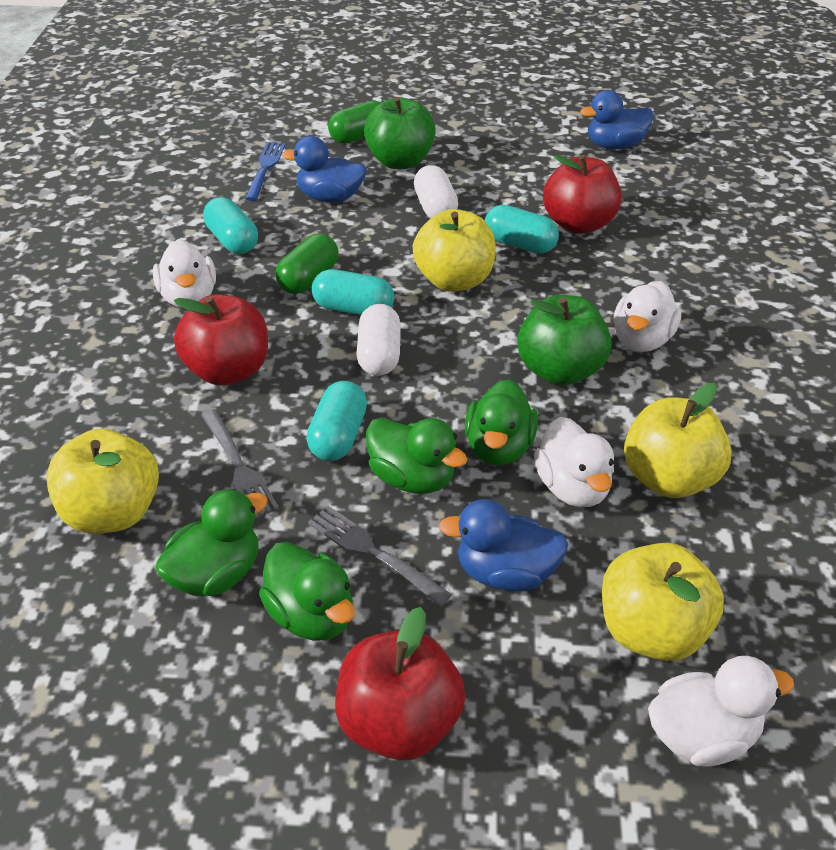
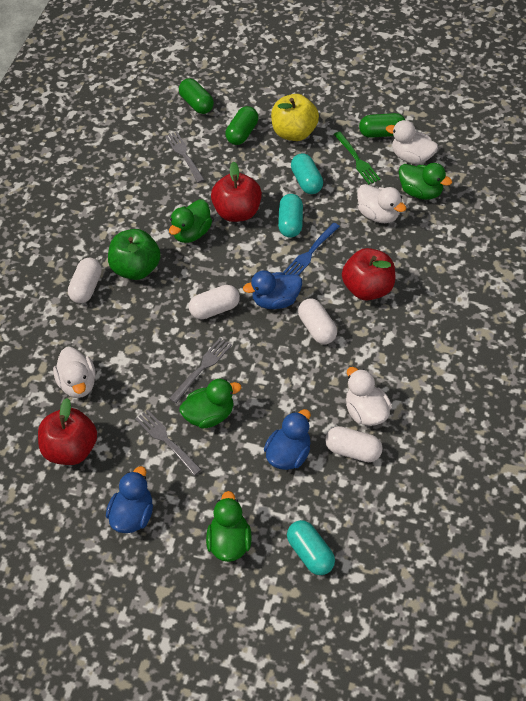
green apple: [364,97,436,169] [517,295,612,385] = 2 -> [108,229,161,280] = 1
green capsule: [275,233,339,294] [328,100,381,144] = 2 -> [179,79,214,114] [226,106,258,145] [359,113,405,138] = 3
green fork: none = 0 -> [334,131,380,184] = 1
grey fork: [201,409,279,518] [308,506,452,606] = 2 -> [135,410,202,476] [165,131,205,183] [169,338,232,403] = 3
turquoise capsule: [203,197,258,254] [306,381,367,461] [312,269,394,315] [485,205,559,254] = 4 -> [278,194,303,238] [287,520,335,575] [291,153,323,194] = 3
white capsule: [356,304,401,376] [414,165,458,218] = 2 -> [68,258,102,303] [189,285,240,319] [298,299,337,344] [325,426,383,462] = 4
yellow apple: [46,429,159,533] [413,209,496,292] [602,543,724,661] [624,383,732,498] = 4 -> [271,94,319,141] = 1

